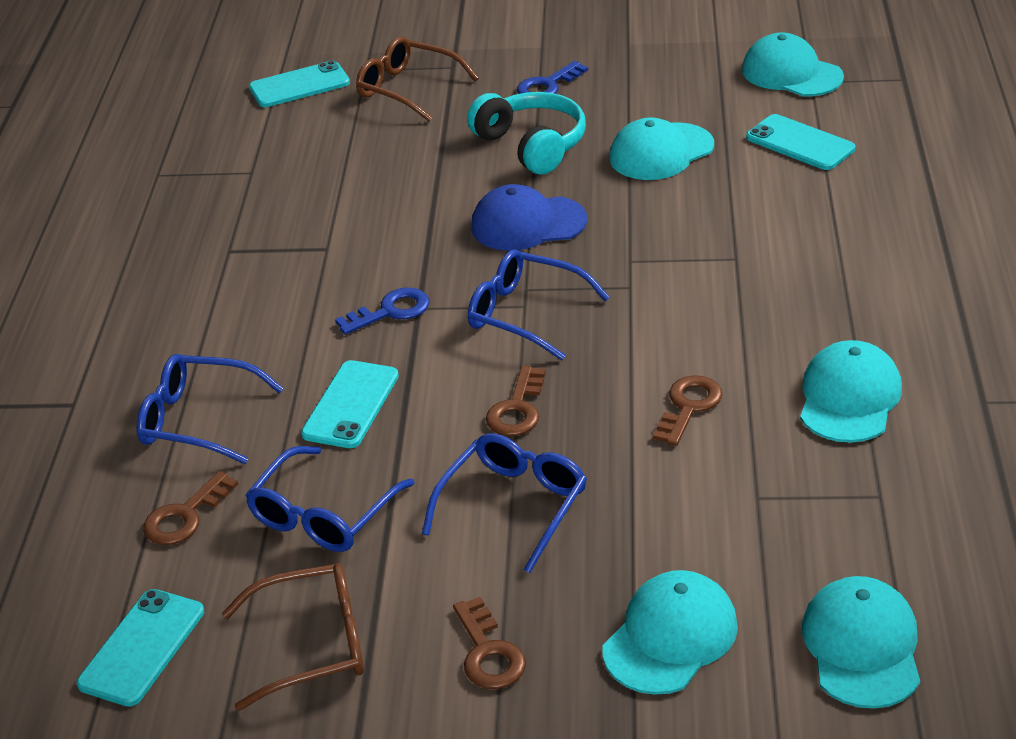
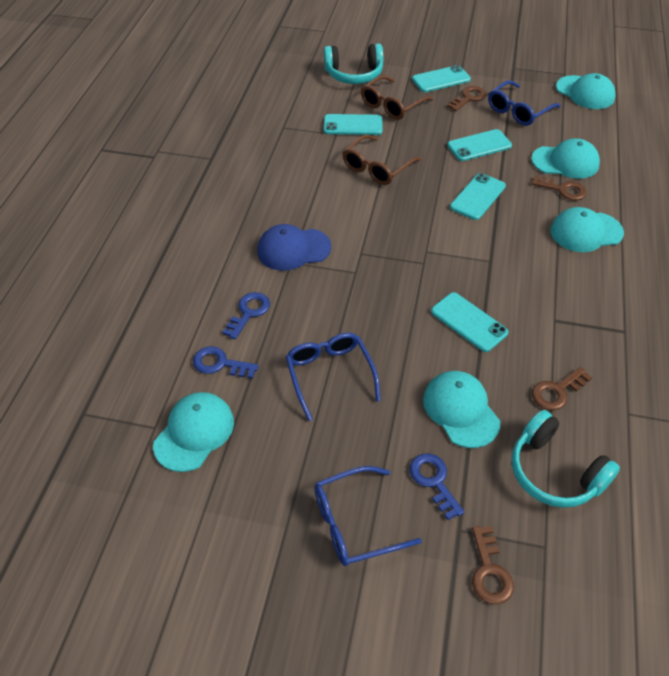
blue glasses: [137,354,284,464] [245,446,415,552] [422,433,587,573] [468,249,610,361] = 4 -> [286,333,381,421] [314,466,422,566] [488,80,561,126] = 3
blue key: [335,288,429,335] [517,61,588,94] = 2 -> [193,346,259,379] [222,292,270,340] [410,454,464,520] = 3
turquoise headphones: [467,92,586,174] = 1 -> [324,44,383,84] [512,410,620,508] = 2
turquoise phone: [77,589,204,707] [249,60,350,107] [301,360,399,448] [746,114,855,170] = 4 -> [323,114,383,135] [412,65,471,92] [431,292,508,352] [447,129,512,161] [450,173,506,220] = 5

